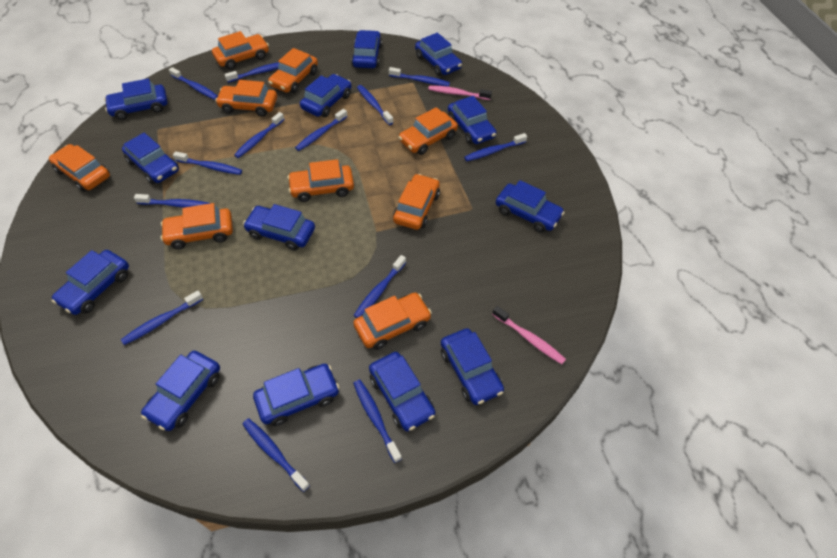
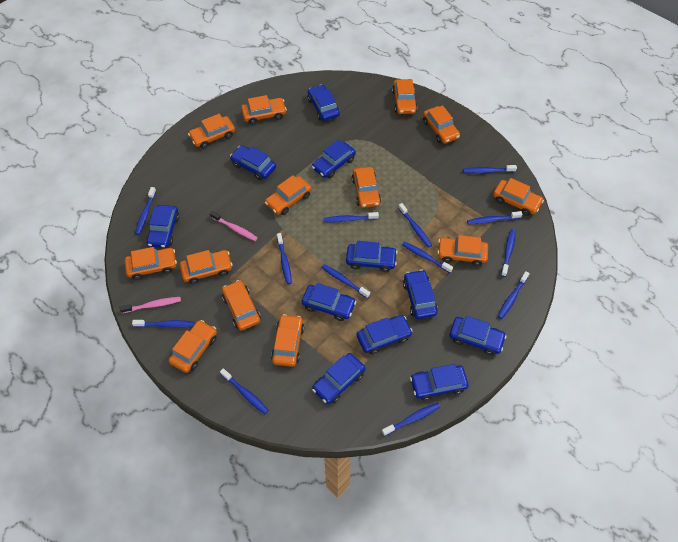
blue car: [51,250,129,315] [104,78,168,120] [122,133,179,184] [141,351,220,431] [243,204,315,251] [253,364,340,426] [300,74,352,117] [351,30,382,68] [369,352,435,432] [415,33,462,76] [441,328,504,405] [448,96,497,144] [496,180,565,233] = 13 -> [146,205,180,248] [230,145,276,180] [302,283,356,321] [308,85,340,121] [312,140,356,178] [312,353,365,404] [346,241,398,272] [356,315,413,354] [403,270,438,319] [410,364,469,401] [450,316,506,356] = 11
orange car: [49,144,110,192] [161,203,233,249] [212,31,269,70] [215,80,277,117] [268,48,318,93] [287,159,354,202] [353,293,432,350] [393,174,440,230] [398,107,458,155] = 9 -> [124,247,177,280] [168,320,217,373] [180,250,233,284] [188,114,235,149] [222,280,261,330] [241,95,287,125] [265,175,312,215] [271,314,304,367] [351,167,381,208] [392,79,418,114] [423,105,460,144] [437,235,488,266] [493,178,544,216] = 13

